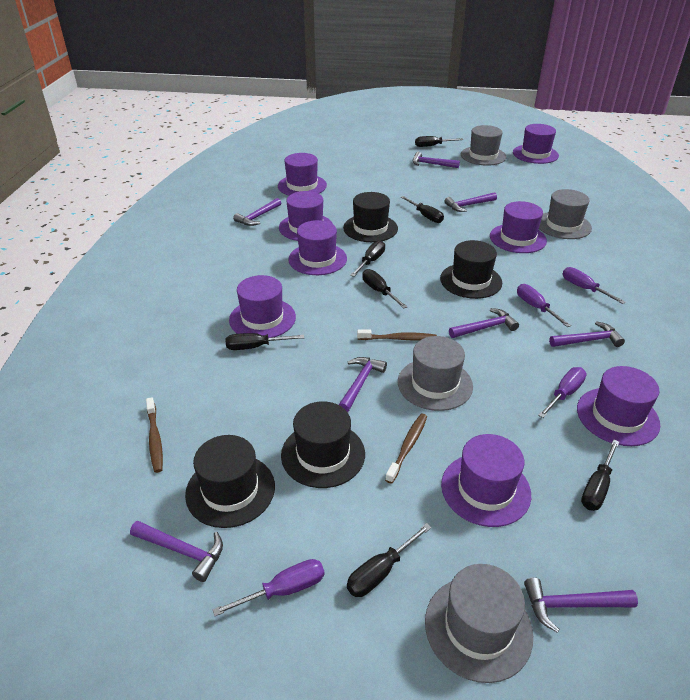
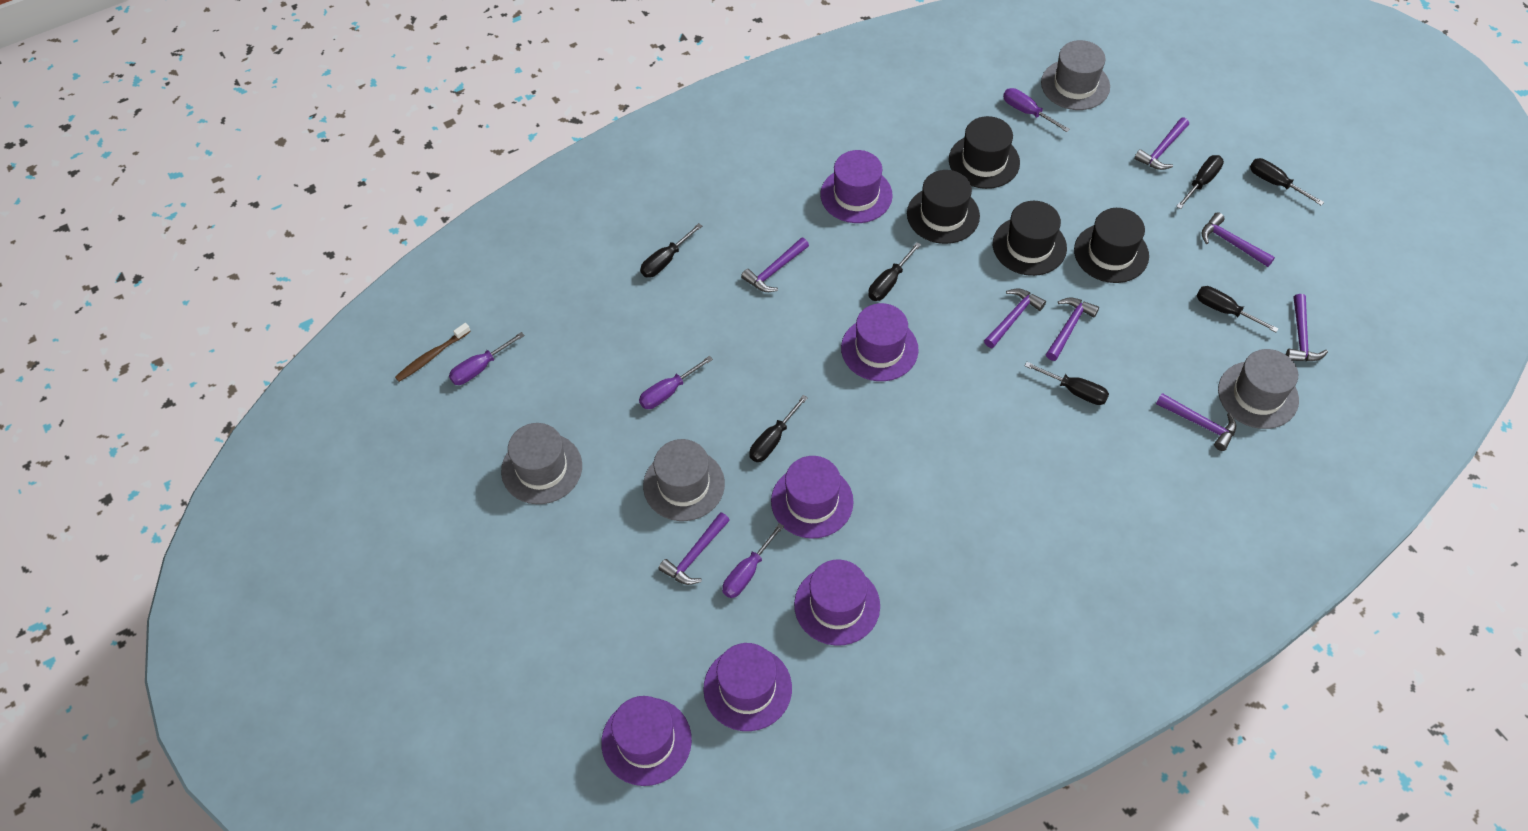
brown toothbrush: [146,397,163,473] [357,329,437,340] [385,414,427,484] = 3 -> [395,323,471,382] = 1
purple hat: [229,275,296,338] [278,153,327,196] [279,191,333,241] [288,220,347,275] [441,434,531,527] [490,201,547,253] [513,124,559,164] [577,366,660,446] = 8 -> [601,696,692,786] [703,643,792,731] [771,456,854,539] [794,560,880,646] [820,150,893,223] [841,303,919,381] = 6

